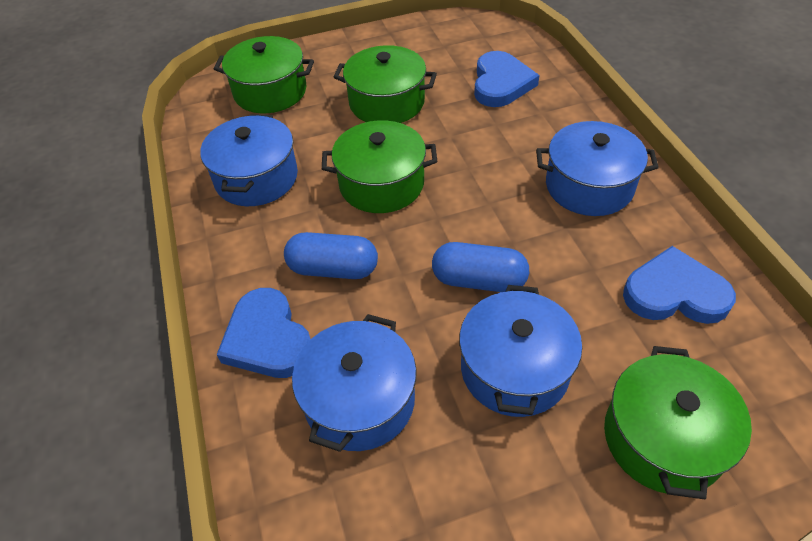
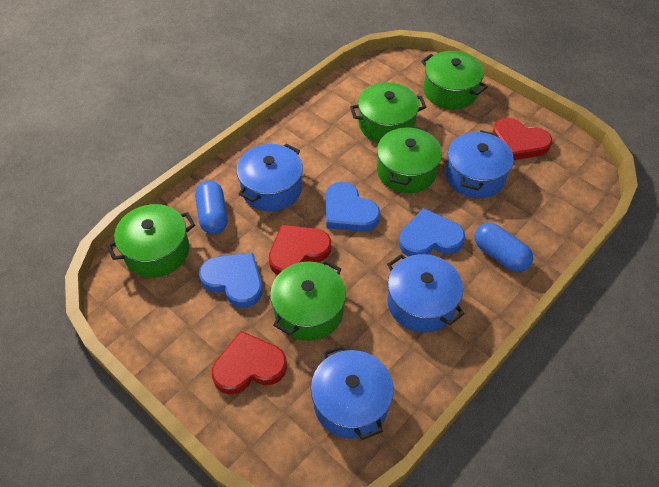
green pot: [214,36,314,113] [322,120,437,213] [333,45,437,123] [604,346,752,499] = 4 -> [107,204,195,277] [270,260,346,341] [350,82,426,143] [377,126,442,193] [421,51,488,109] = 5
red heart: none = 0 -> [212,331,287,394] [269,224,331,275] [492,118,552,160] = 3

